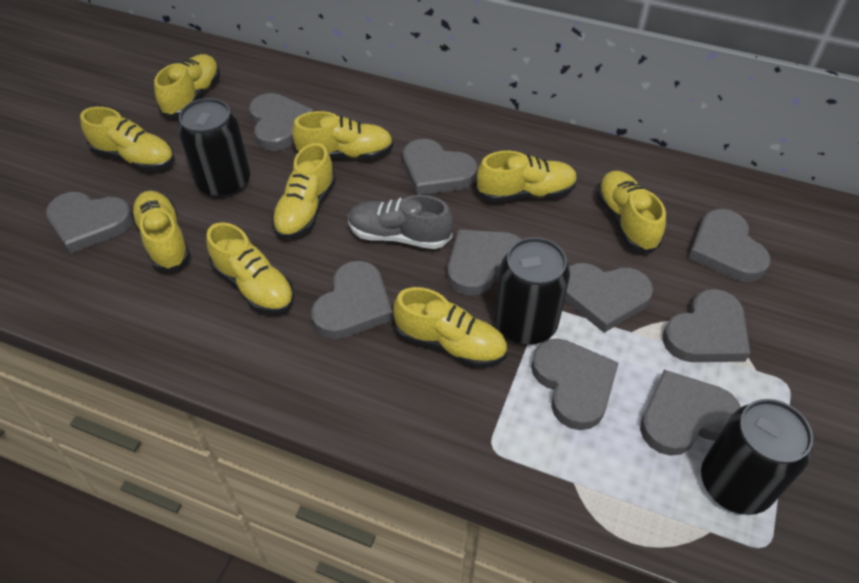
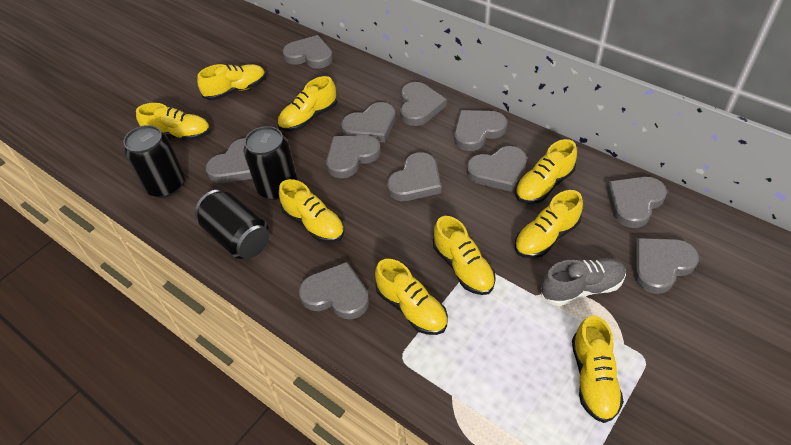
grey heart: [46,192,133,253] [249,93,313,151] [311,261,393,339] [403,139,477,195] [447,229,522,296] [531,338,618,430] [565,263,653,333] [640,370,741,456] [663,289,750,362] [688,209,771,282] = 10 -> [206,138,252,183] [283,35,333,69] [299,262,369,319] [326,135,381,178] [341,102,396,142] [387,152,441,201] [400,82,447,126] [454,110,507,151] [466,146,527,192] [606,177,667,228] [634,238,699,294] = 11

